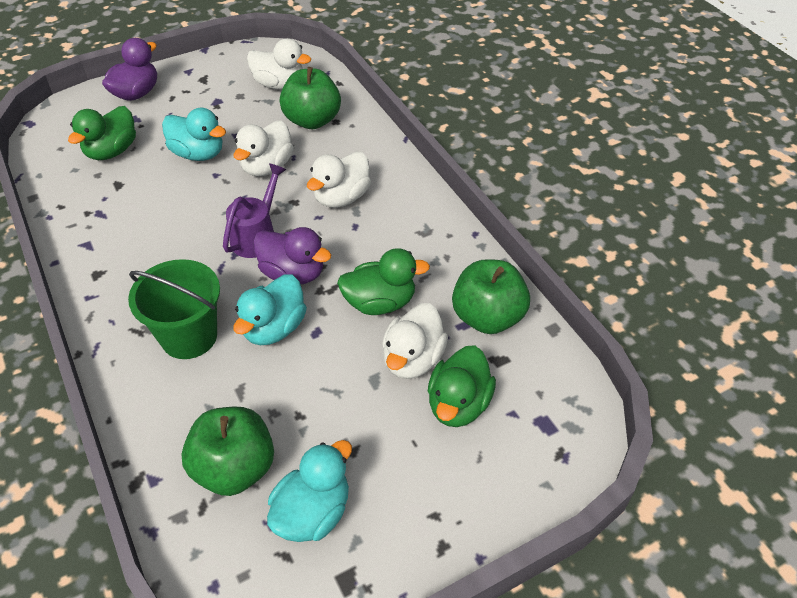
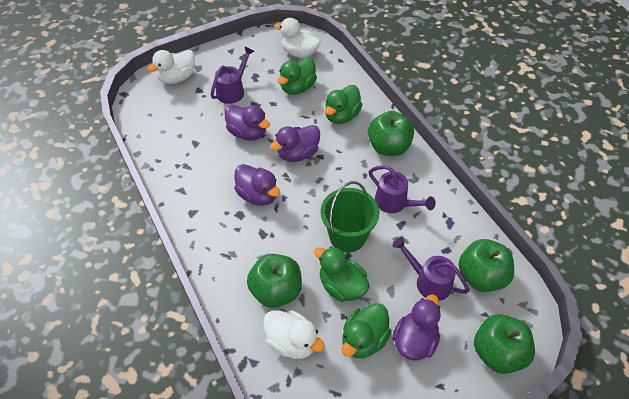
green apple: [182,407,274,496] [280,67,341,129] [452,259,530,334] = 3 -> [247,254,302,308] [368,111,414,156] [458,239,514,292] [474,314,535,374] = 4
green duck: [68,106,136,160] [337,248,430,315] [428,345,496,427] = 3 -> [277,58,317,95] [314,247,370,302] [325,85,362,124] [342,303,391,358] = 4
purple duck: [102,38,157,101] [253,227,331,284] = 2 -> [224,105,270,140] [234,164,280,206] [270,125,320,162] [392,294,441,361] = 4
purple watering can: [223,163,287,258] = 1 -> [210,46,254,104] [369,165,436,213] [392,237,470,301] = 3
turquoise duck: [162,108,226,161] [233,274,307,345] [267,440,352,542] = 3 -> none = 0
white duck: [233,120,294,176] [247,38,311,90] [307,152,371,208] [382,303,448,379] = 4 -> [147,50,195,84] [263,310,325,359] [275,18,321,58] = 3

